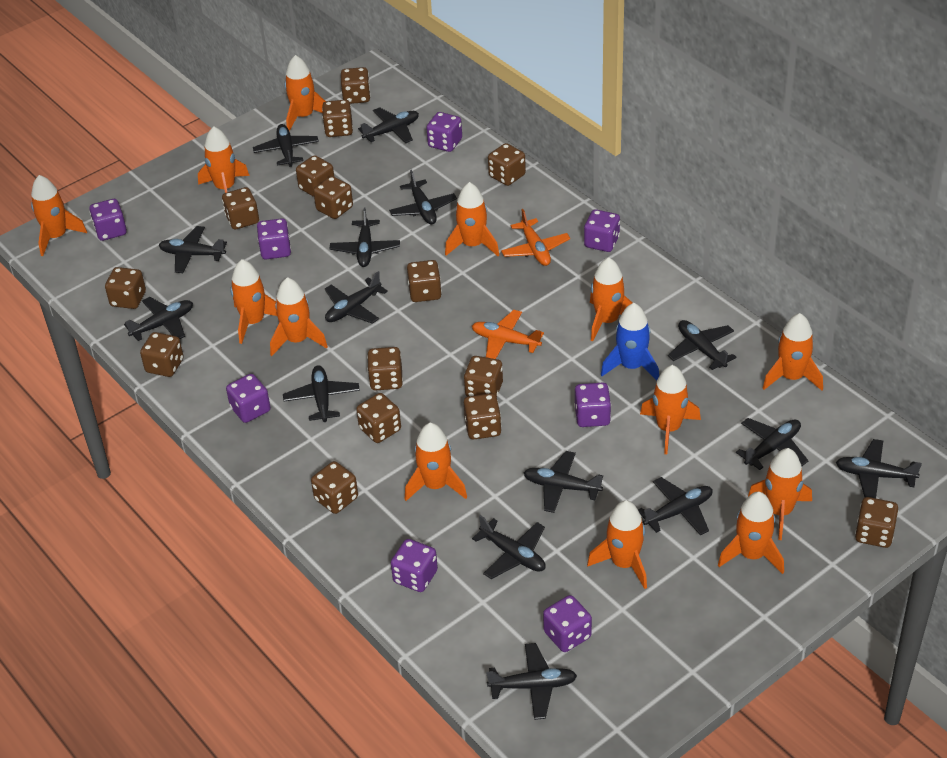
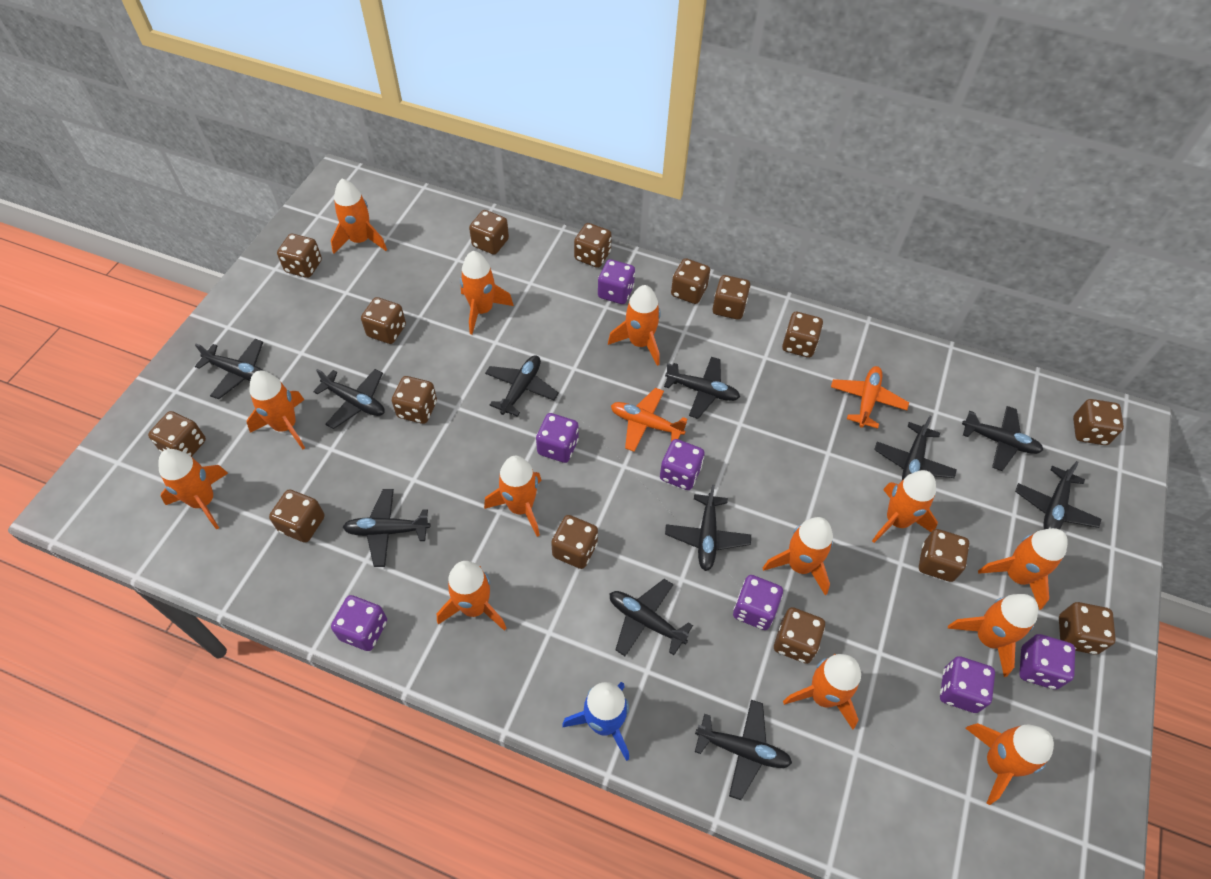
black plane: [124,297,193,341] [159,226,227,273] [253,124,319,167] [283,365,360,422] [325,271,388,324] [330,208,400,267] [358,107,419,143] [389,170,457,225] [472,515,546,579] [486,643,577,720] [524,451,603,513] [638,477,713,536] [668,320,736,370] [736,418,809,470] [836,439,922,498] = 15 -> [195,339,264,399] [313,369,385,429] [343,489,430,567] [485,355,559,417] [610,579,693,656] [664,357,740,419] [665,484,751,571] [695,700,792,800] [874,416,957,480] [962,406,1043,471] [1015,461,1101,530] = 11
purple dice: [89,199,127,241] [226,374,271,423] [257,218,291,259] [391,539,438,592] [426,112,462,152] [543,595,592,652] [574,382,611,427] [584,209,620,252] = 8 -> [331,595,387,651] [536,413,579,463] [598,259,635,304] [660,439,705,490] [733,575,783,630] [940,656,995,713] [1019,634,1075,690] = 7

